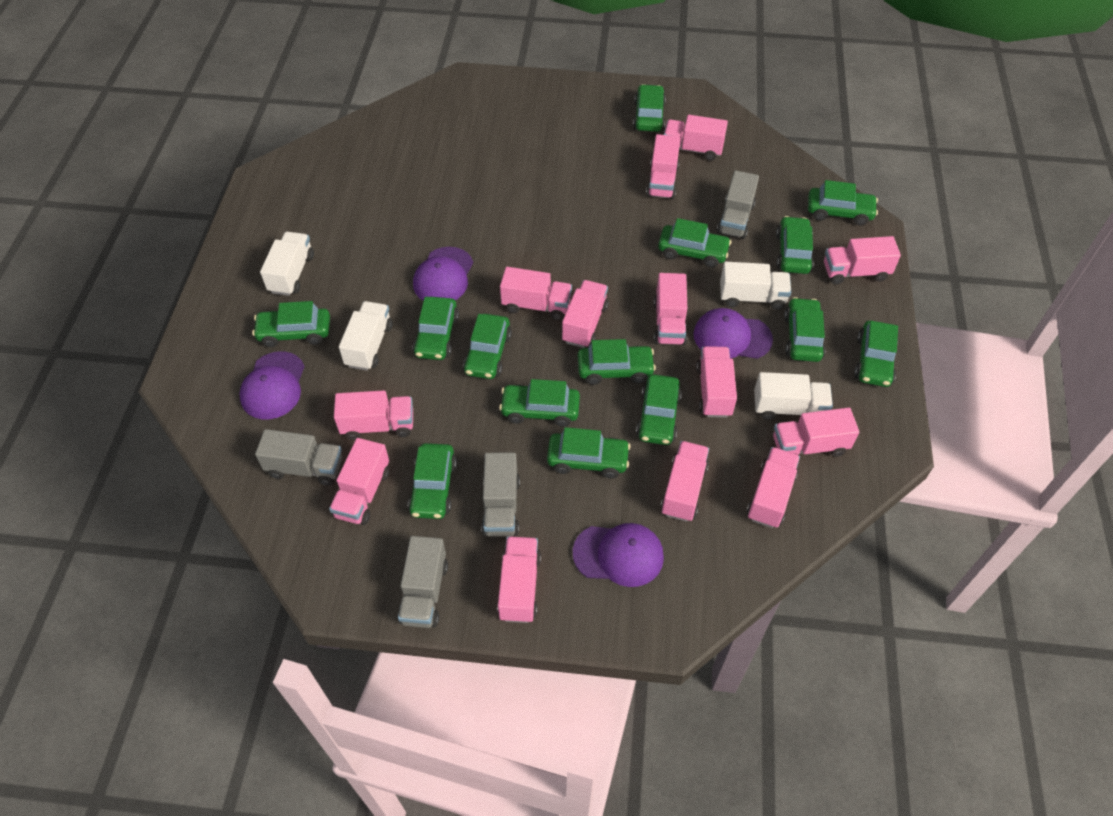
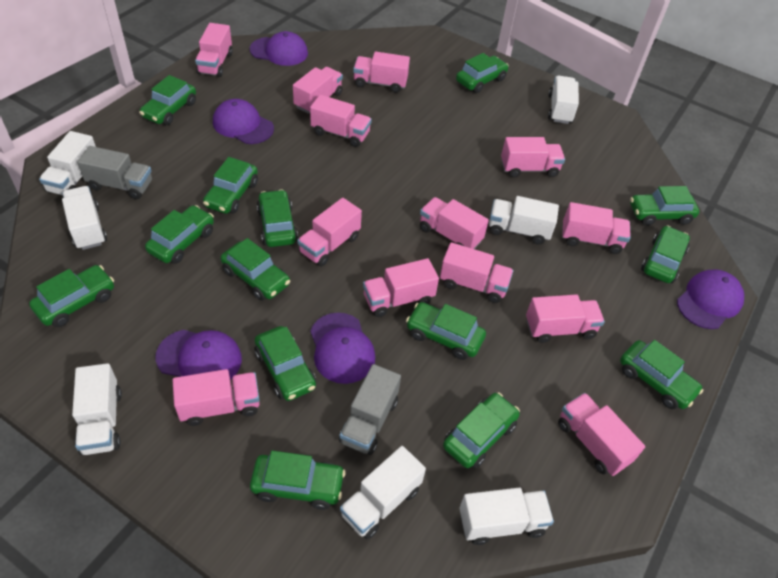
grey truck: [255,429,343,486] [398,536,448,628] [481,453,520,537] [717,170,759,239] = 4 -> [77,146,152,199] [339,364,401,455] = 2
purple cap: [239,351,305,419] [413,247,473,301] [572,523,664,587] [693,308,773,359] = 4 -> [156,330,242,380] [213,99,274,144] [250,31,308,66] [310,313,375,384] [677,270,744,329] = 5
white truck: [260,232,314,296] [339,301,393,371] [720,262,791,310] [754,372,833,420] = 4 -> [39,131,96,195] [62,186,107,250] [72,363,122,455] [340,446,426,539] [459,488,554,545] [489,196,559,245] [548,75,579,124] = 7

